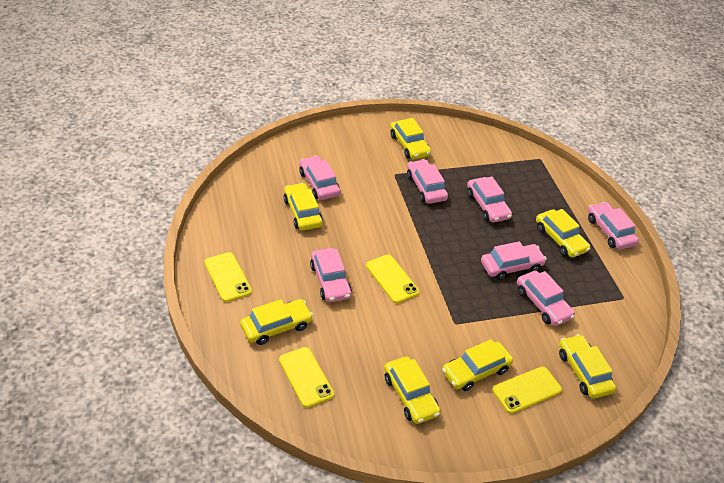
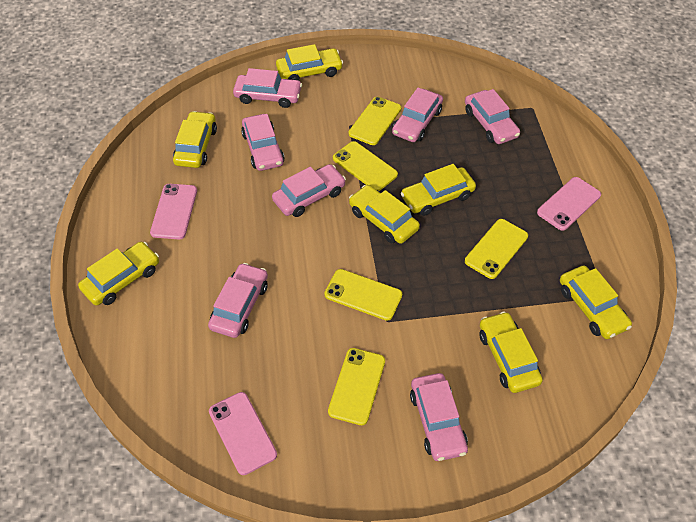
pink phone: none = 0 -> [150,184,197,239] [209,392,277,475] [537,177,601,231] = 3
yellow phone: [204,252,252,302] [279,347,334,408] [366,254,419,303] [492,367,562,414] = 4 -> [324,269,402,321] [328,348,385,425] [333,141,398,191] [349,97,401,145] [465,219,528,279] = 5

